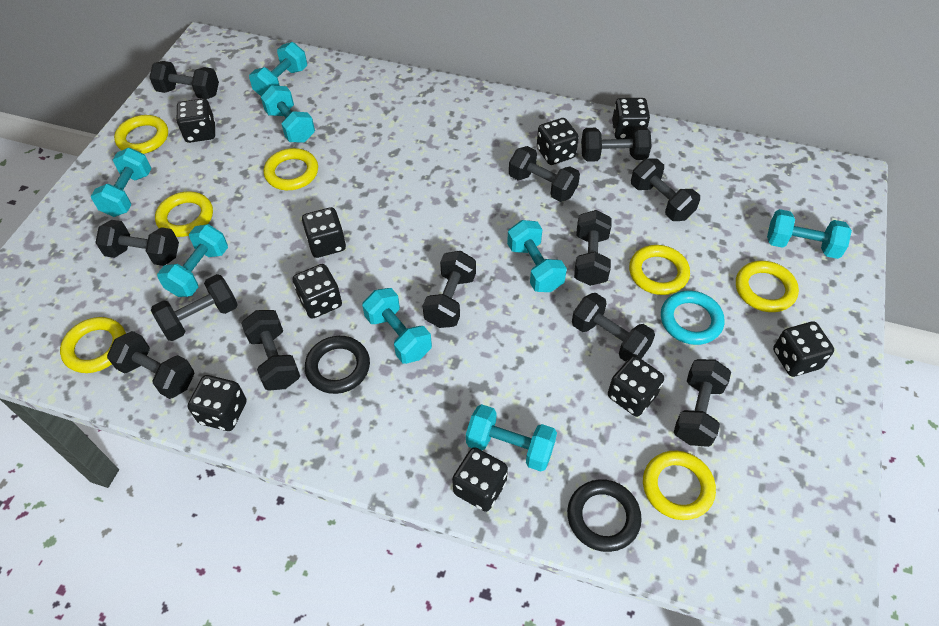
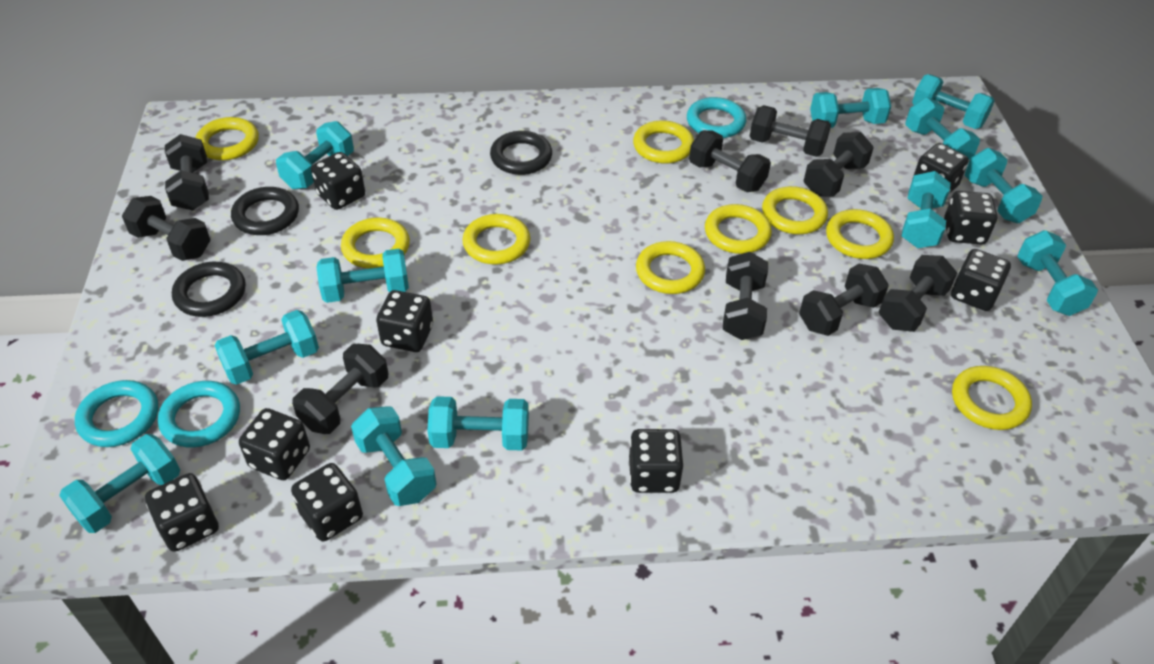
black dumbbell: [95,220,179,266] [107,331,194,399] [149,61,219,99] [151,274,238,341] [241,310,300,391] [423,251,476,328] [509,146,580,202] [572,293,655,362] [574,210,612,286] [581,126,651,162] [631,158,700,221] [674,359,731,447] = 12 -> [122,196,210,261] [165,134,209,210] [292,344,388,434] [689,130,771,192] [723,252,768,340] [750,105,831,157] [799,264,888,336] [804,132,874,196] [879,255,957,332] = 9
black ring: [305,336,370,394] [567,479,642,552] = 2 -> [172,262,246,317] [231,187,299,235] [490,131,552,175] = 3
turquoise dumbbell: [91,148,152,217] [157,224,228,297] [249,42,307,96] [261,85,315,143] [362,288,432,364] [466,404,557,472] [507,220,567,292] [767,209,852,259] = 8 -> [59,434,180,533] [214,310,319,385] [276,121,354,189] [316,249,409,303] [351,406,436,506] [427,396,529,451] [810,88,891,128] [902,171,951,248] [905,97,980,159] [912,74,995,129] [965,148,1042,223] [1017,230,1098,316] = 12
turquoise ring: [661,290,724,345] = 1 -> [75,380,158,447] [158,381,240,447] [687,97,746,138] = 3
yellow ring: [60,317,126,373] [114,115,168,154] [155,191,213,237] [264,148,318,190] [629,245,690,295] [643,451,716,520] [736,261,799,312] = 7 -> [195,117,259,160] [341,218,410,269] [462,214,530,265] [633,120,694,164] [636,241,705,294] [705,204,772,254] [762,186,828,234] [826,209,894,259] [952,366,1032,430] = 9

